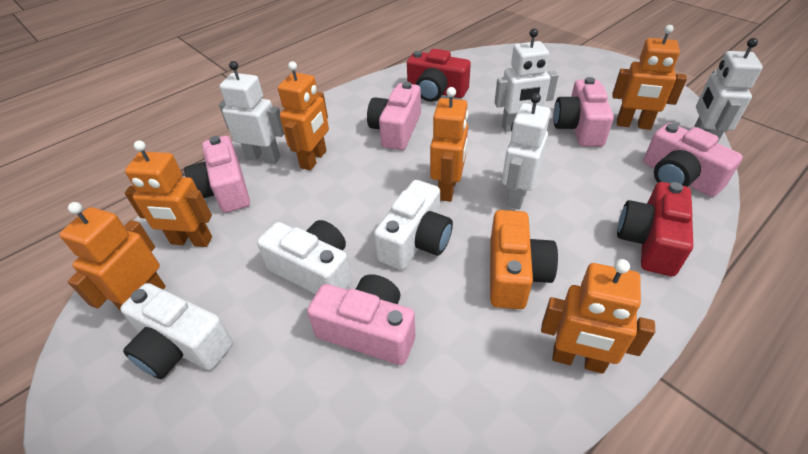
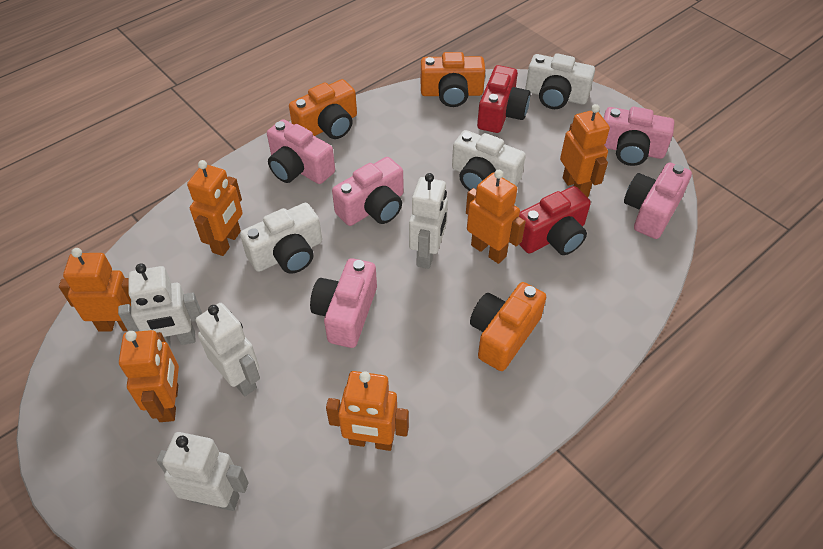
orange camera: [490,210,558,309] = 1 -> [289,79,357,139] [421,52,485,107] [470,282,546,371] = 3

